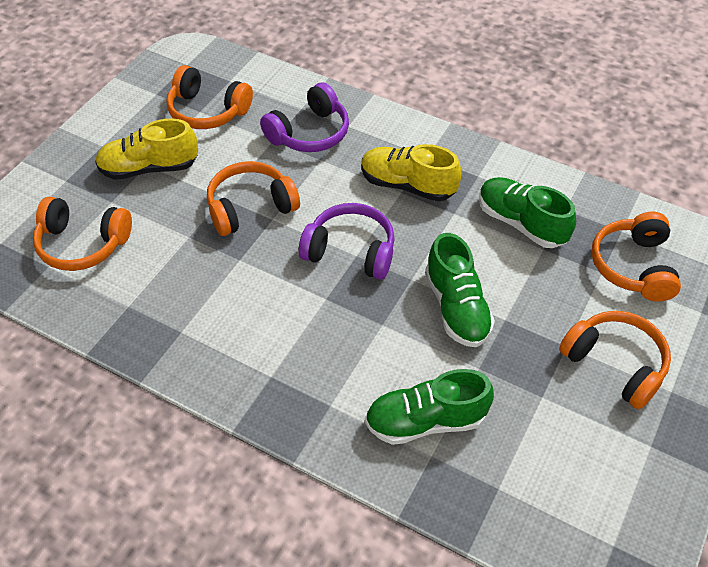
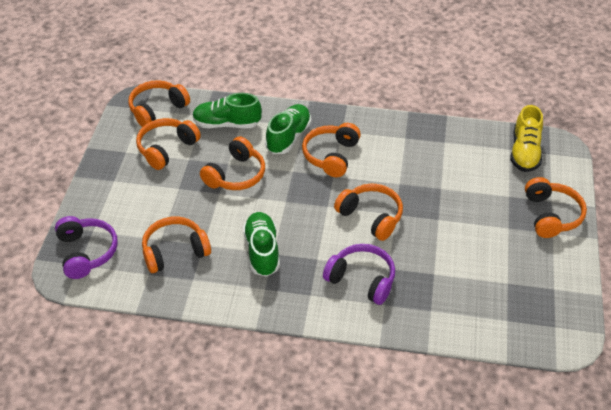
orange headphones: [33,197,132,271] [166,65,253,129] [207,161,300,236] [559,311,671,409] [591,212,681,302] = 5 -> [128,80,190,127] [136,118,201,170] [142,217,211,273] [200,136,265,190] [302,123,361,177] [334,184,403,241] [525,177,587,238] = 7
yellow shoe: [95,118,198,180] [361,144,461,202] = 2 -> [510,105,543,172] = 1

